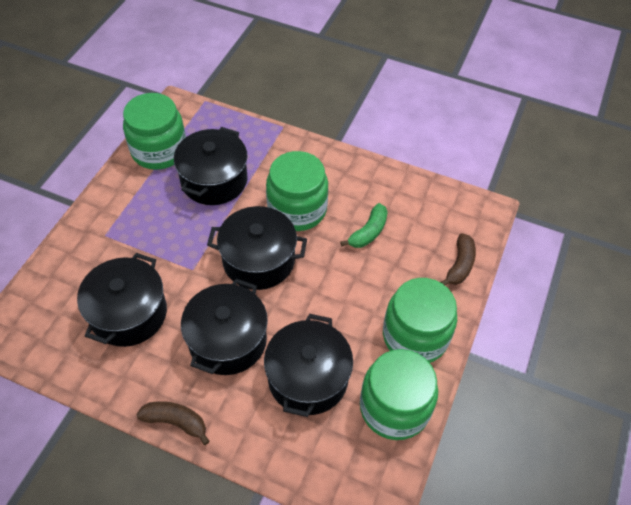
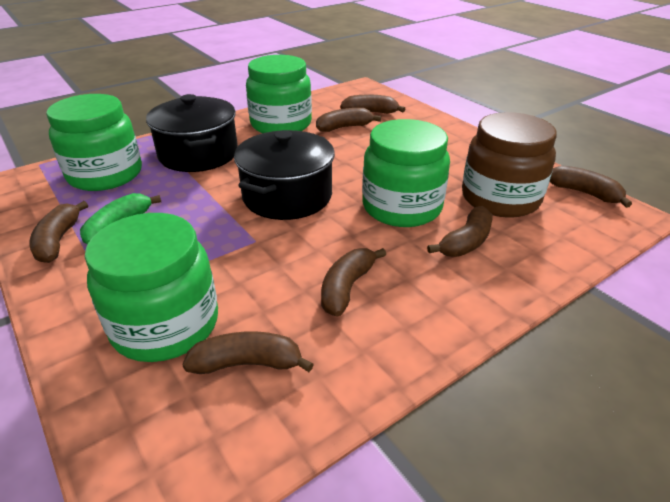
black pot: [77,253,167,347] [174,127,248,205] [181,279,268,375] [207,206,307,290] [264,314,353,417] = 5 -> [146,94,238,172] [234,130,335,220] = 2
brown banana: [136,401,210,445] [440,233,476,285] = 2 -> [29,201,88,263] [182,331,314,374] [316,108,381,132] [321,248,386,316] [340,94,405,114] [427,206,493,257] [550,166,632,208] = 7
brown jar: none = 0 -> [462,112,557,218] = 1

